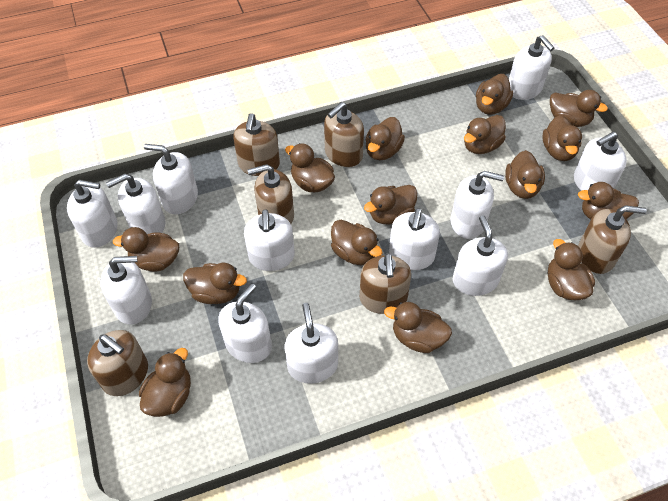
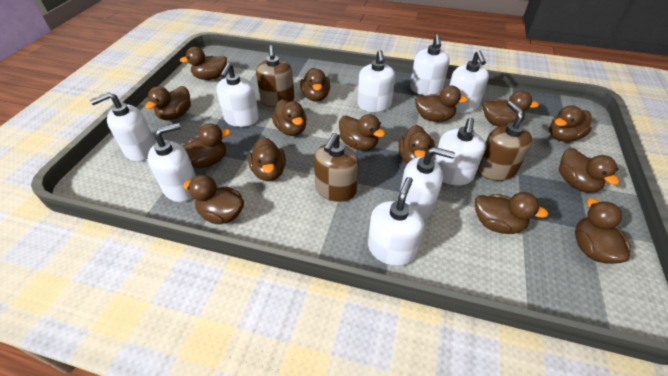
brown soap dispenser: [87,330,148,396] [233,113,280,176] [247,164,294,224] [324,102,364,167] [360,253,411,314] [578,205,647,274] = 6 -> [256,45,294,107] [314,133,359,202] [478,101,532,181] = 3
white soap dispenser: [67,180,117,248] [100,256,152,325] [106,174,166,234] [144,144,198,214] [218,283,272,363] [244,209,295,271] [285,303,338,384] [389,208,440,270] [451,171,504,239] [453,215,508,296] [509,35,554,100] [574,132,627,191] = 12 -> [90,92,156,161] [148,123,196,202] [217,63,259,127] [357,50,395,112] [368,177,424,266] [400,147,455,220] [410,34,450,95] [434,118,486,186] [449,50,489,113] = 9

